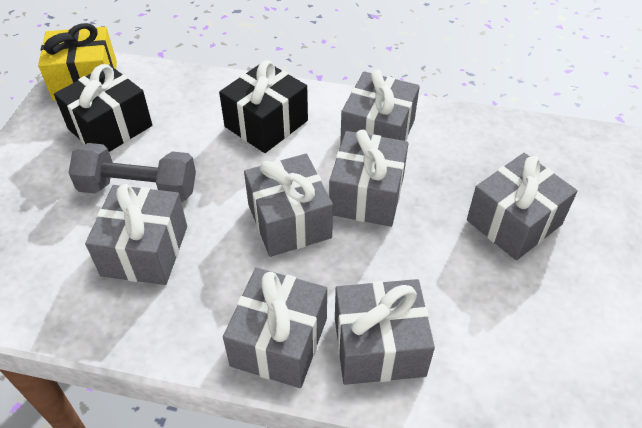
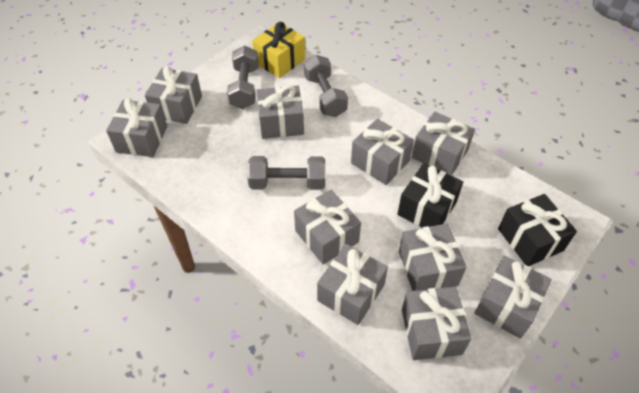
grey dumbbell: [69,143,196,202] = 1 -> [227,46,259,109] [247,156,325,190] [304,55,348,117] = 3
grey gift: [85,184,187,285] [223,267,327,388] [244,154,333,257] [329,129,409,227] [335,279,435,385] [340,70,420,146] [467,153,578,260] = 7 -> [106,98,167,157] [145,66,202,124] [256,85,304,139] [294,190,361,264] [317,244,388,325] [351,119,414,185] [399,223,467,291] [402,287,471,360] [412,112,475,176] [474,256,552,339] = 10

